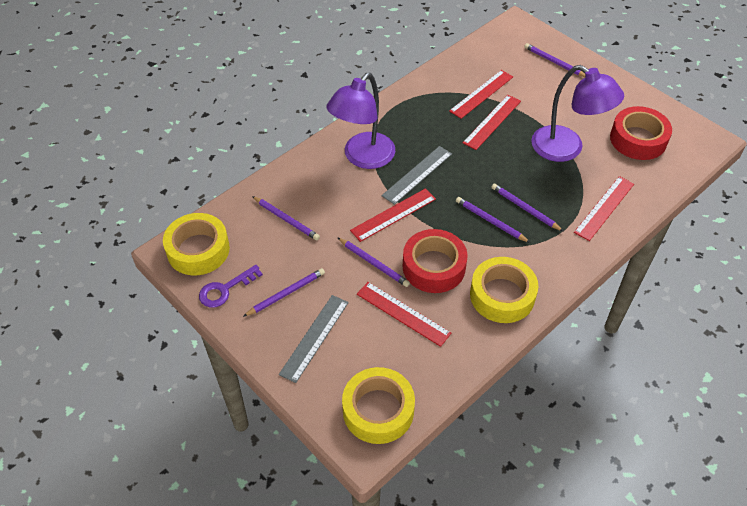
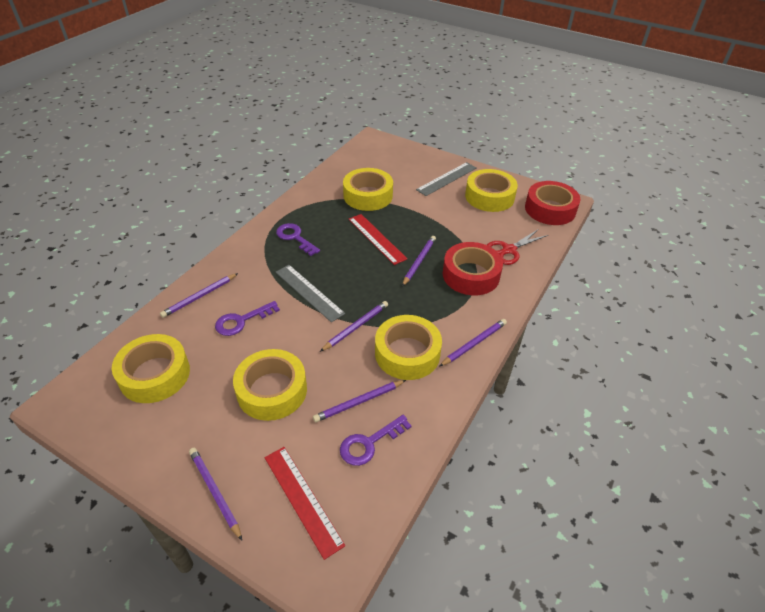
purple key: [199,265,263,308] = 1 -> [215,301,280,336] [276,223,320,256] [340,415,412,466] = 3
purple lamp: [326,73,395,169] [531,65,624,162] = 2 -> none = 0
red ruler: [350,188,436,242] [357,282,451,347] [449,70,513,119] [463,95,521,150] [574,176,634,241] = 5 -> [265,447,345,560] [349,214,407,265] = 2
red scissors: none = 0 -> [487,229,548,265] = 1
yellow tape: [163,213,230,275] [342,367,415,444] [470,257,538,323] = 3 -> [112,334,190,403] [233,349,307,421] [343,168,393,211] [375,315,442,380] [465,169,518,212] = 5

